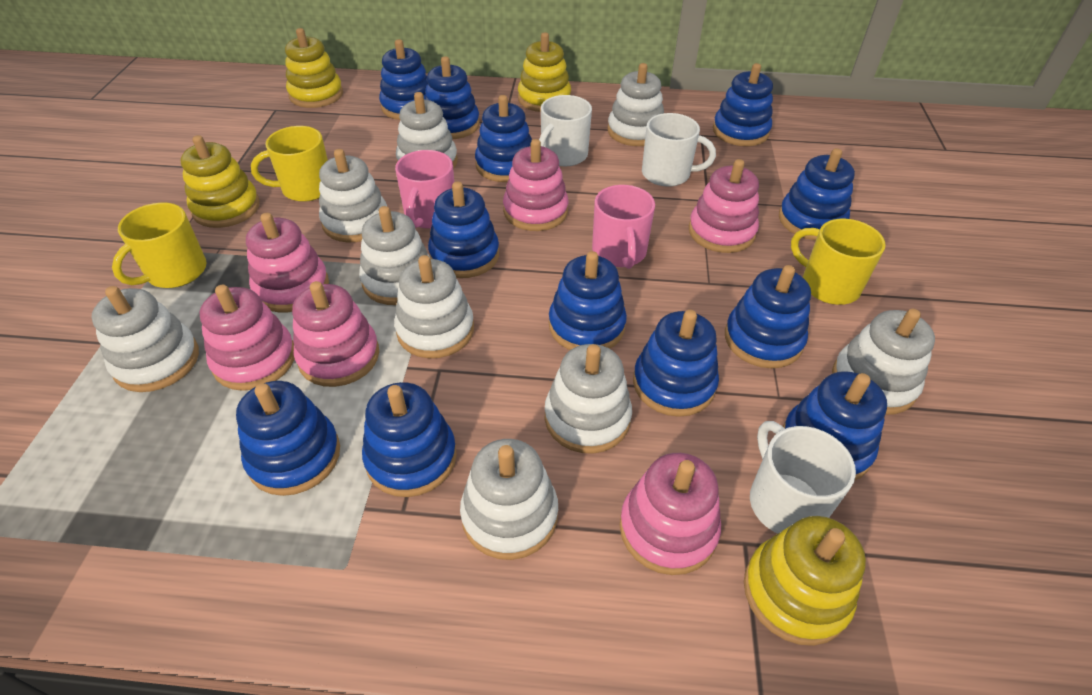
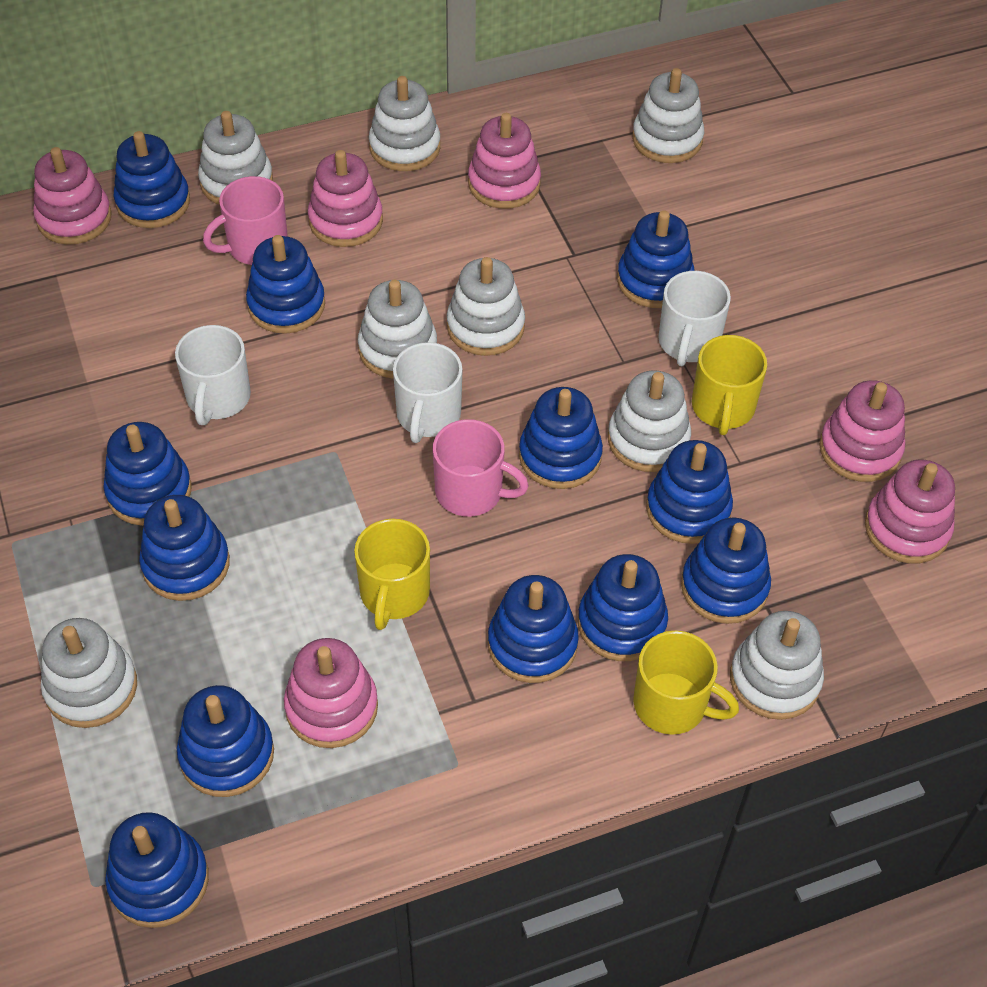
white stacking toy: [92,286,199,392] [319,149,387,242] [359,206,431,305] [394,255,474,358] [396,92,458,169] [460,439,558,560] [545,344,632,454] [607,63,664,146] [832,309,935,415] = 9 -> [41,618,137,728] [198,111,273,205] [358,280,437,379] [369,76,440,171] [447,257,525,356] [608,370,691,472] [632,68,704,163] [730,611,824,720] = 8
yellow stacking toy: [181,135,260,228] [285,28,343,108] [518,32,571,112] [744,516,866,646] = 4 -> none = 0

